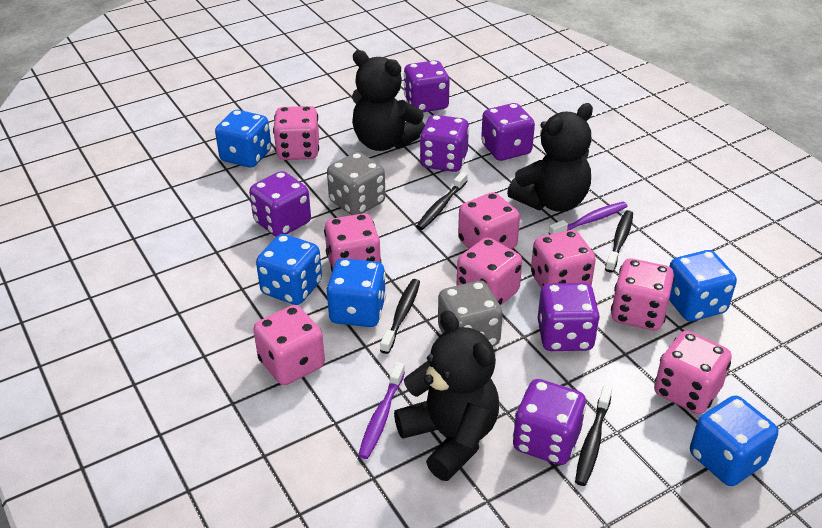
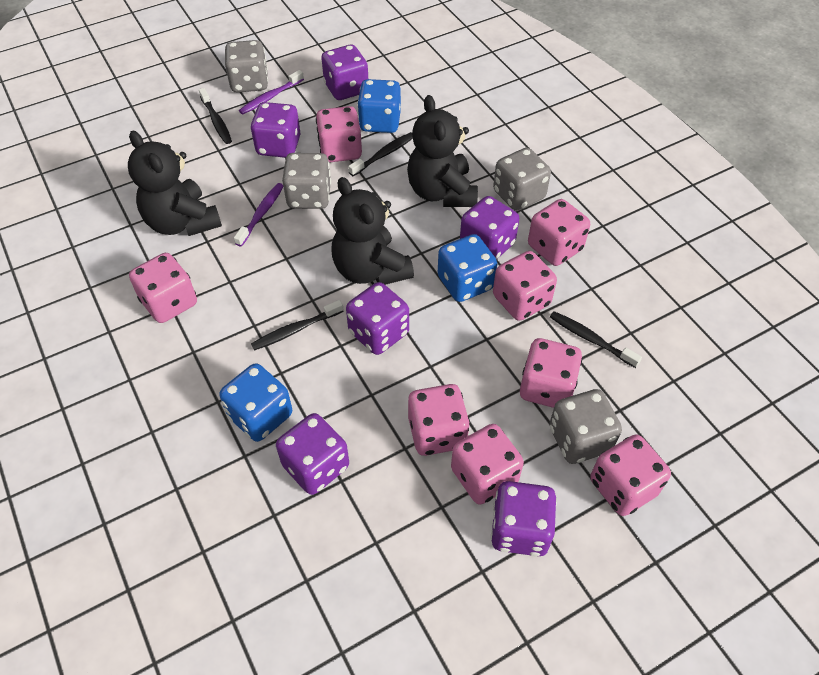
blue dice: [215,110,271,168] [256,234,322,305] [326,258,386,327] [669,250,737,321] [690,396,778,486] = 5 -> [219,363,292,442] [357,79,401,133] [438,234,497,302] = 3
grey dice: [327,152,386,215] [438,281,503,346] = 2 -> [225,40,268,93] [282,153,331,209] [493,148,551,211] [549,389,622,464] = 4

